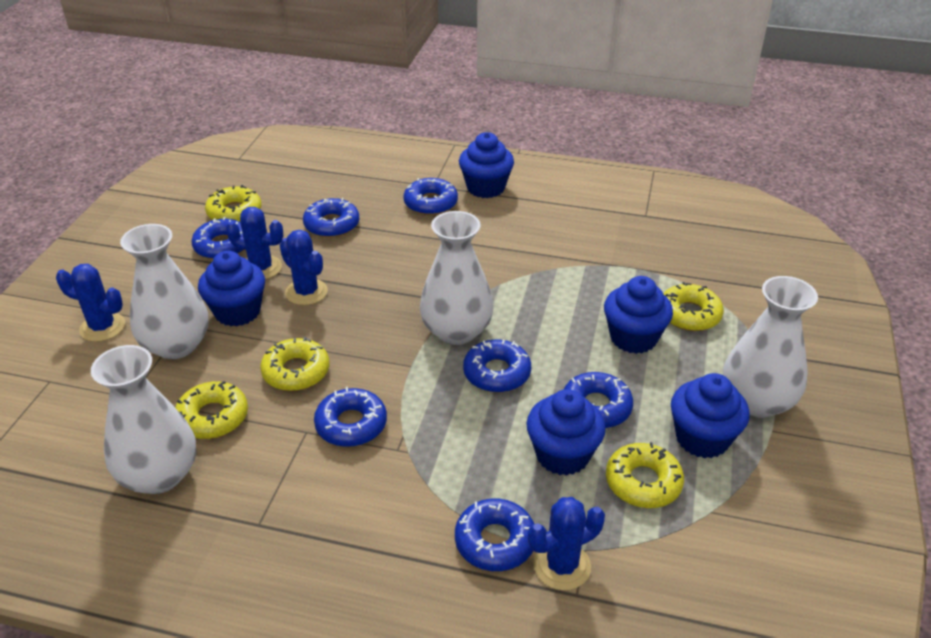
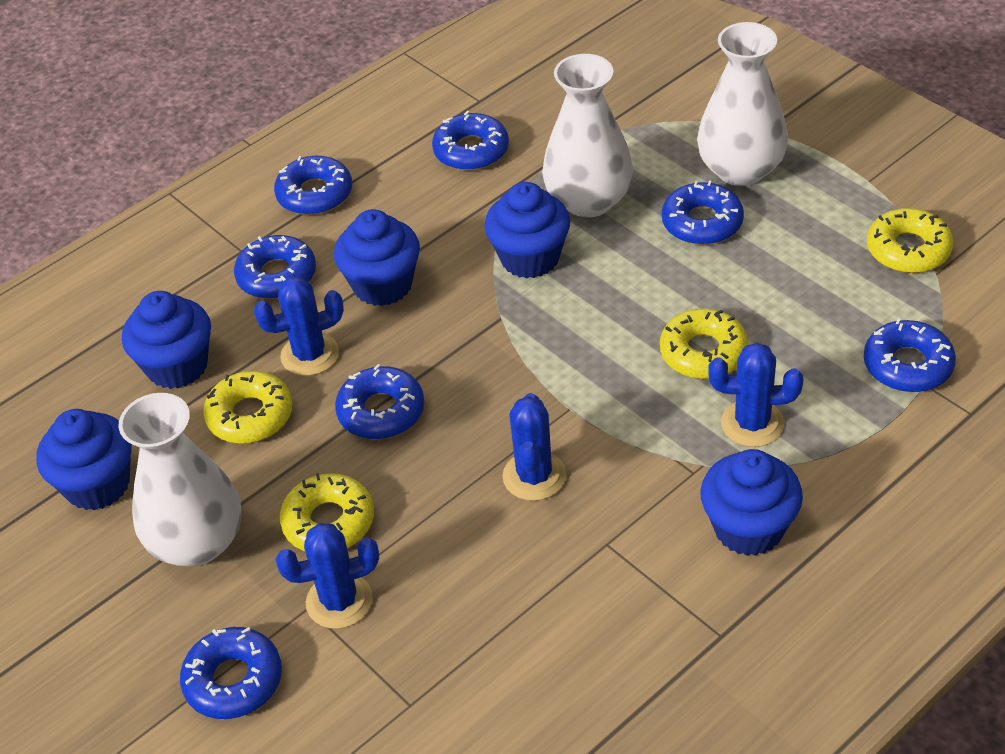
white vase: [91,345,196,494] [120,224,208,359] [420,211,494,345] [723,276,818,418] = 4 -> [118,393,241,566] [542,54,633,218] [697,22,788,186] = 3
yellow donut: [175,381,248,439] [205,185,262,222] [260,337,329,391] [606,442,684,508] [663,282,724,331] = 5 -> [203,371,292,444] [280,473,374,551] [660,308,748,379] [867,208,953,273] = 4

